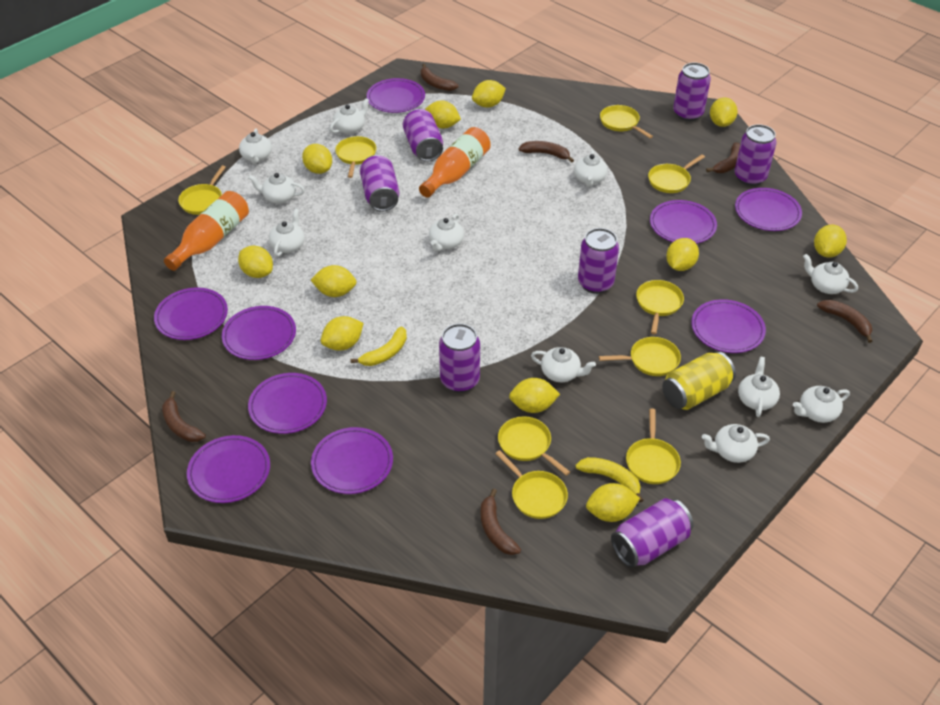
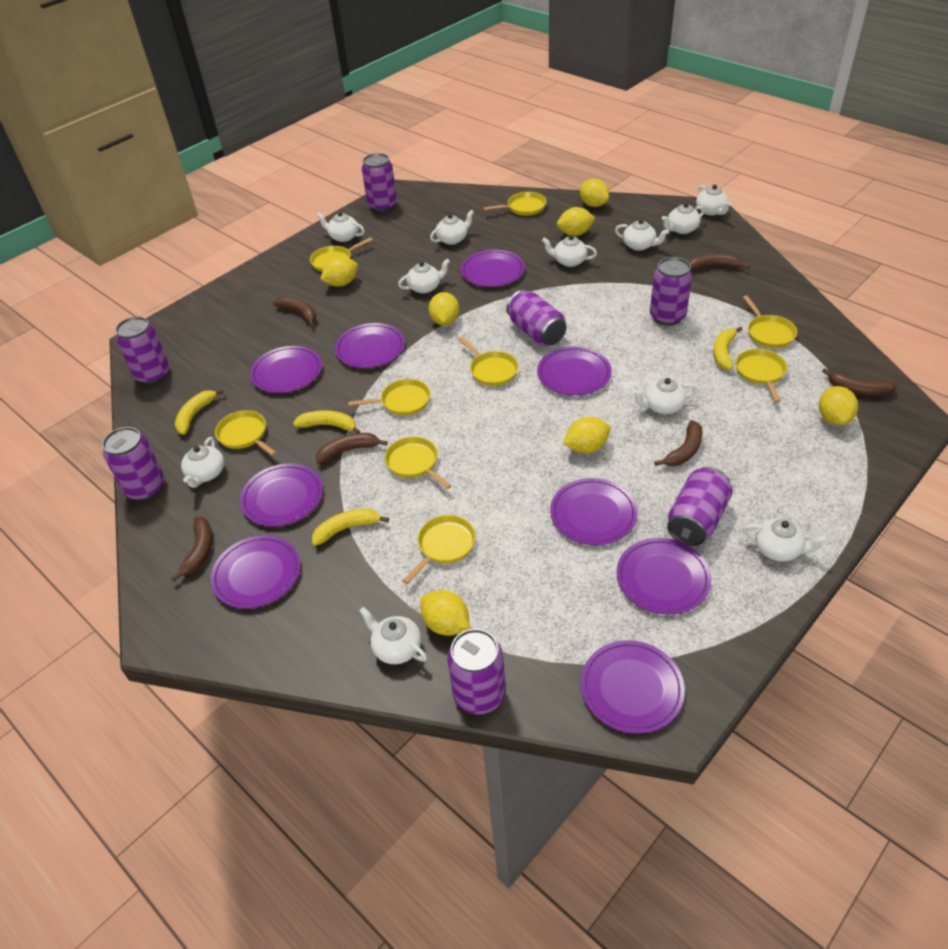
orange bottle: [164,191,249,271] [419,127,491,198] = 2 -> none = 0
yellow banana: [350,327,407,366] [576,457,643,502] = 2 -> [175,389,224,435] [293,410,360,433] [312,509,389,546] [713,326,743,370] = 4
yellow can: [662,351,736,410] = 1 -> none = 0
yellow lemon: [238,246,273,278] [302,144,332,174] [311,265,357,297] [321,316,364,351] [425,101,461,129] [472,80,506,108] [509,378,560,413] [586,483,640,522] [666,238,699,271] [710,97,738,127] [814,225,847,257] = 11 -> [320,256,358,287] [420,590,470,636] [429,292,459,326] [557,207,596,236] [563,417,611,453] [580,179,609,207] [819,386,858,426] = 7

